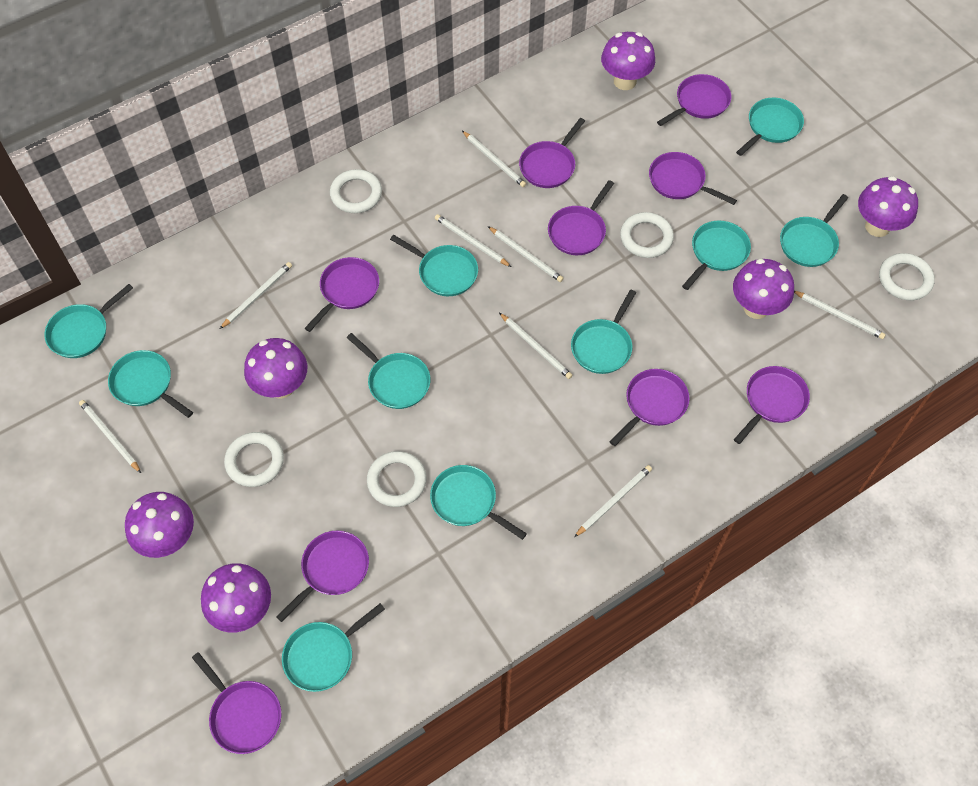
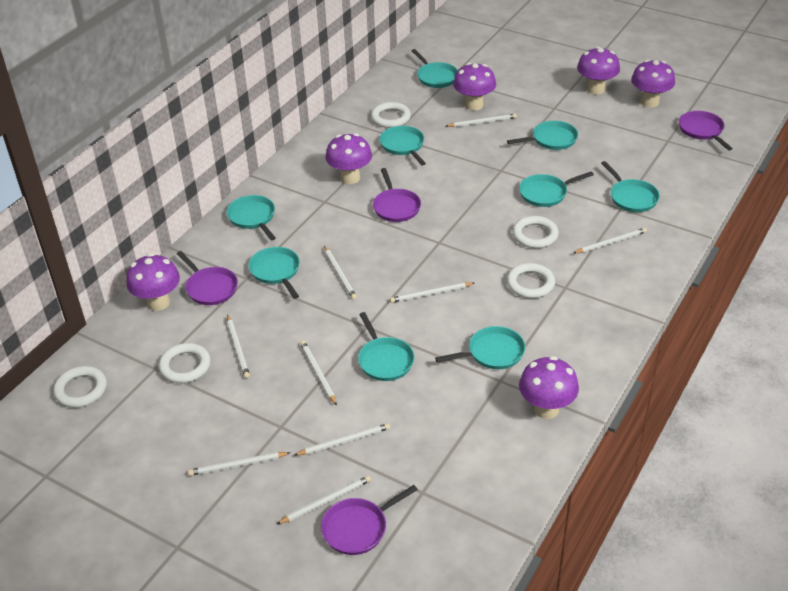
purple pan: [192,652,282,754] [276,530,369,622] [305,257,379,332] [519,118,585,188] [548,180,614,255] [610,369,690,446] [649,152,737,205] [657,74,731,126] [734,366,810,444] = 9 -> [177,251,238,305] [321,485,418,555] [373,168,421,222] [679,111,733,151] = 4
turquoise pan: [44,284,133,358] [108,350,193,418] [282,603,385,692] [347,333,430,409] [390,235,478,296] [430,465,527,540] [571,289,636,374] [682,221,751,290] [736,98,804,156] [780,194,848,267] = 10 -> [227,195,276,240] [248,247,300,299] [358,312,414,381] [379,126,426,166] [412,49,458,88] [435,326,525,369] [507,121,578,150] [519,171,594,207] [601,161,660,212] = 9
white pencil: [79,400,141,473] [220,262,292,329] [435,214,511,267] [462,131,526,187] [488,226,564,282] [499,313,573,379] [574,465,652,537] [794,291,886,339] = 8 -> [188,452,290,476] [227,314,250,378] [277,475,371,524] [295,423,390,455] [300,341,337,406] [324,246,357,300] [390,282,474,303] [446,114,517,127] [574,228,647,253] = 9

